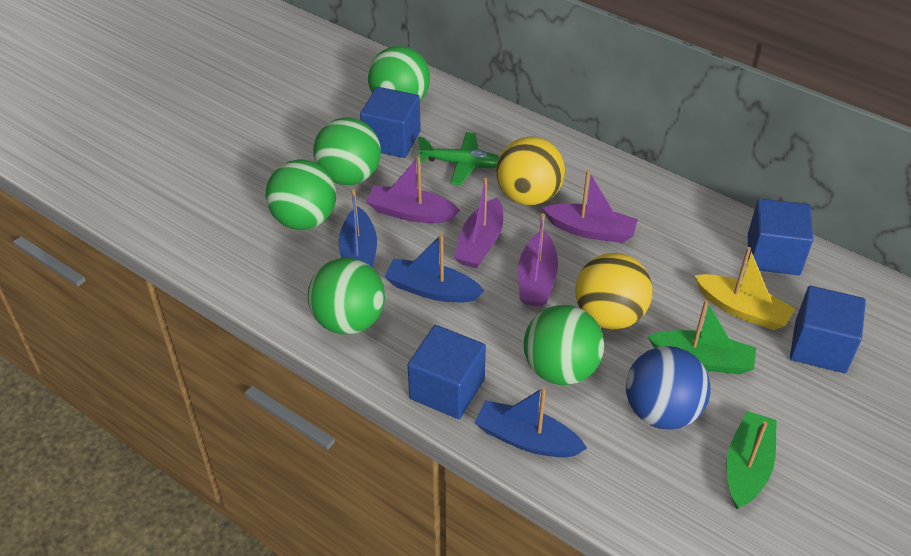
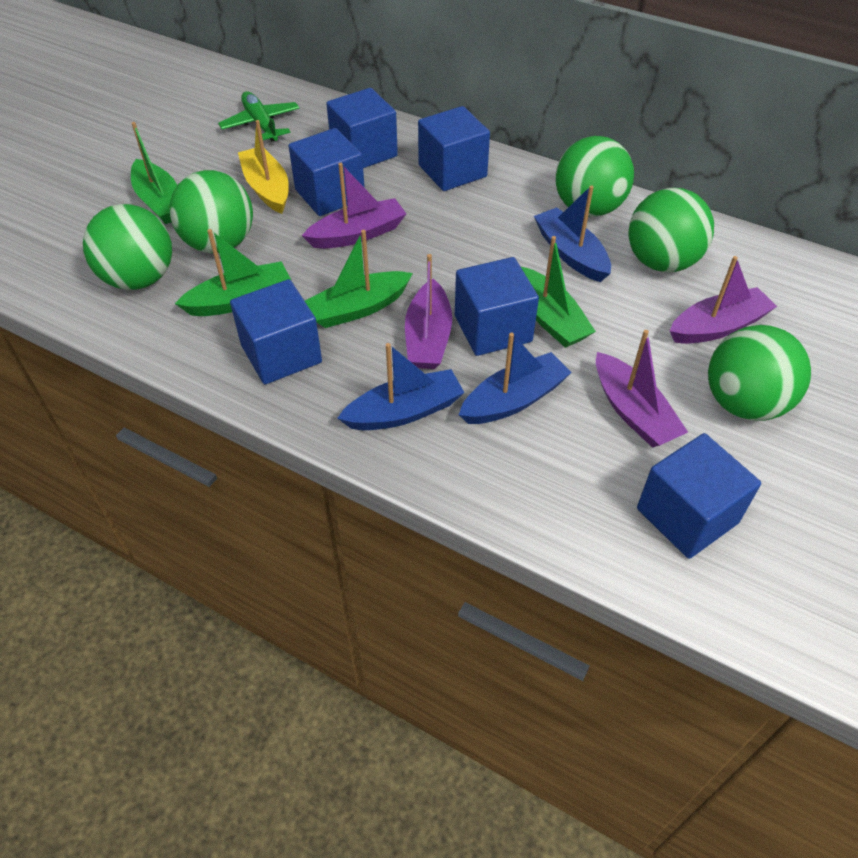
blue ball: [626,346,711,429] = 1 -> none = 0
blue cube: [360,87,421,158] [408,325,486,419] [748,199,813,275] [790,286,866,373] = 4 -> [230,279,322,384] [289,128,365,216] [326,88,398,168] [418,106,490,191] [455,257,539,356] [637,433,761,559] = 6
green boat: [647,300,756,375] [726,411,777,509] = 2 -> [131,122,177,224] [175,229,291,316] [305,230,413,328] [520,236,596,348] = 4
yellow ball: [496,137,565,206] [575,253,652,329] = 2 -> none = 0

